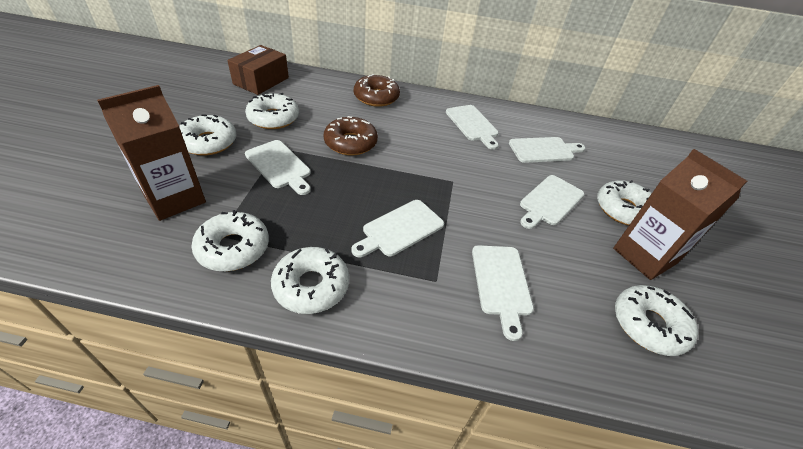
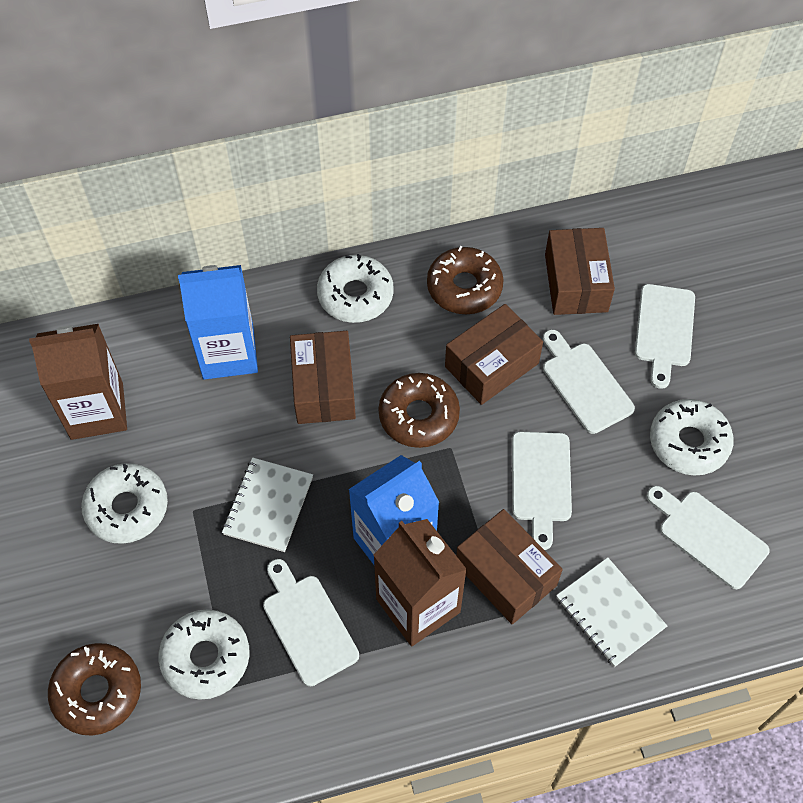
blue carton: none = 0 -> [178,265,258,380] [348,455,440,565] = 2
brown box: [227,45,289,95] = 1 -> [290,331,356,424] [445,304,543,405] [456,509,563,624] [545,228,615,315] = 4
brown donut: [324,116,378,156] [354,74,400,107] = 2 -> [48,643,141,736] [379,373,460,448] [427,246,504,314] = 3
white cutting board: [245,140,311,195] [351,200,444,257] [446,105,499,150] [472,245,534,341] [509,137,585,163] [520,175,584,229] = 6 -> [263,559,359,686] [512,432,572,550] [543,330,635,434] [635,284,695,389] [647,486,770,589] = 5
white donut: [179,114,236,155] [191,210,269,271] [245,93,299,129] [271,247,349,314] [597,180,652,226] [615,285,698,356] = 6 -> [81,463,168,544] [159,609,250,700] [317,254,394,323] [650,399,734,476] = 4
white notebook: none = 0 -> [222,457,313,552] [556,557,667,667] = 2

